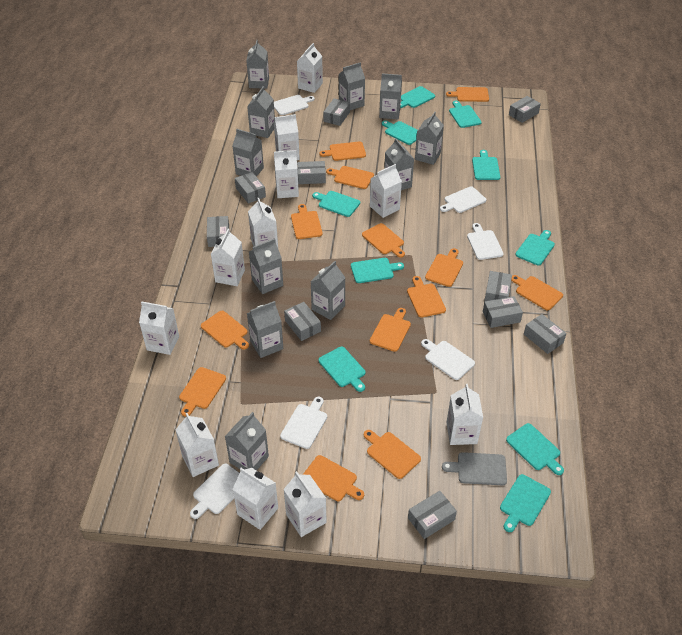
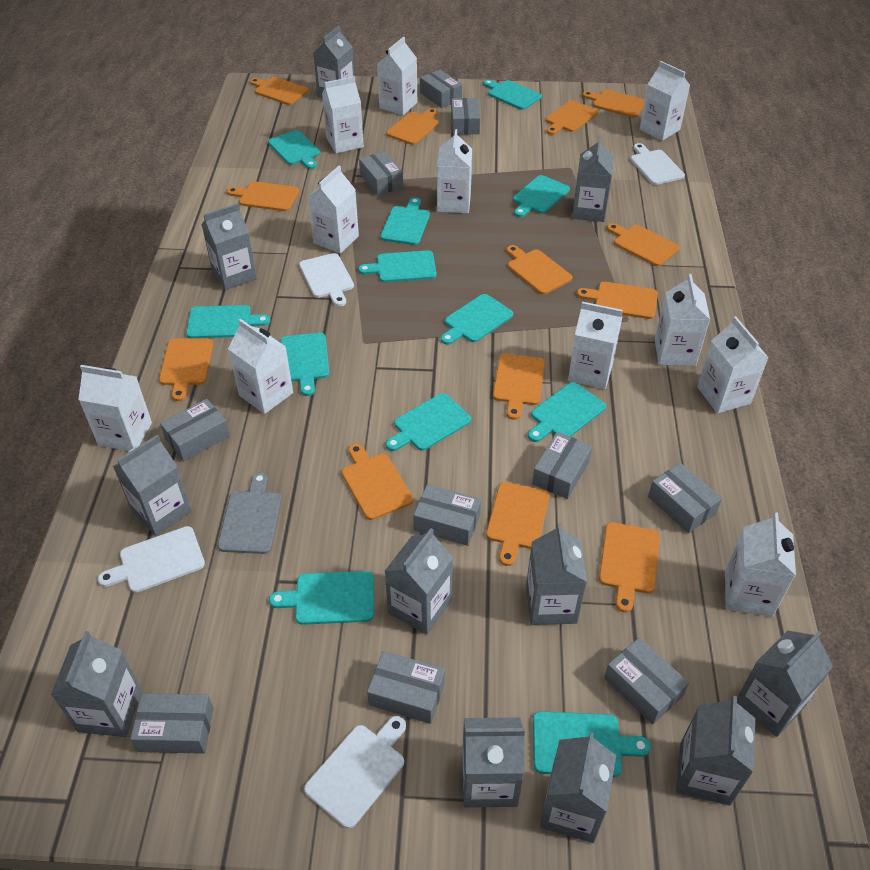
turquoise cutting board: [312,191,360,217] [319,347,366,392] [351,258,404,283] [382,121,418,145] [400,86,435,108] [449,101,481,128] [472,150,500,180] [500,474,551,532] [506,423,564,475] [515,230,555,266] = 10 -> [186,305,270,338] [268,130,320,169] [269,571,374,625] [281,333,330,396] [358,250,437,282] [380,197,430,245] [386,393,471,451] [441,294,513,345] [483,79,542,110] [513,175,570,217] [528,382,606,442] [533,711,651,777] = 12
white cutting board: [190,464,240,519] [274,95,315,115] [280,397,327,449] [421,339,475,380] [440,186,486,213] [467,223,504,260] = 6 -> [98,526,205,593] [299,253,354,307] [304,716,406,828] [630,143,685,185] = 4

